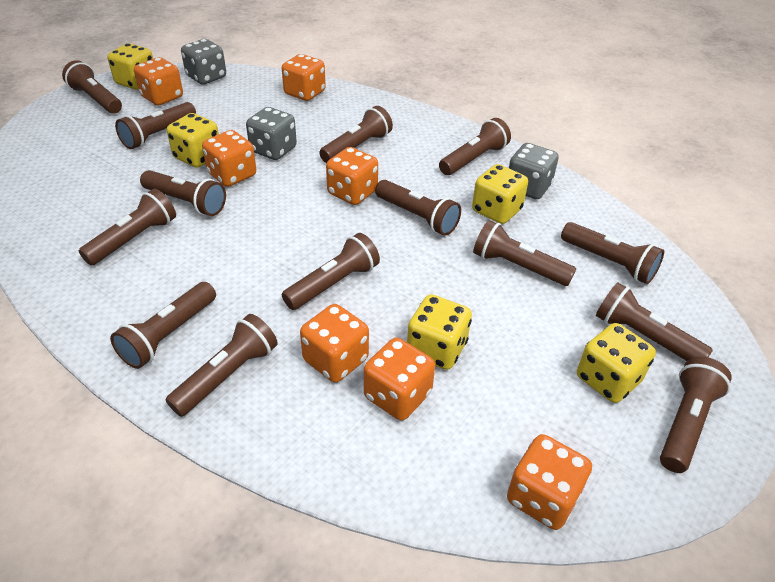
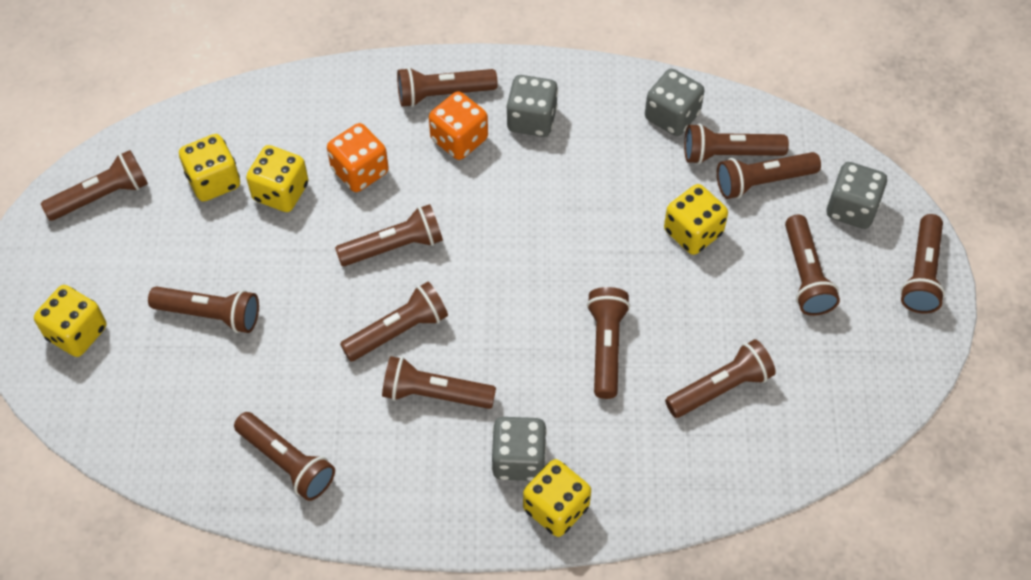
brown flashlight: [62,60,122,114] [79,189,176,265] [110,282,216,369] [115,102,196,149] [140,170,226,216] [166,314,278,417] [282,233,380,310] [319,106,393,163] [375,180,461,236] [439,118,511,175] [473,220,576,286] [561,222,664,284] [596,282,713,361] [660,357,732,473] = 14 -> [41,150,148,221] [148,287,259,333] [234,412,335,501] [335,204,443,266] [340,282,448,362] [382,356,496,409] [397,67,498,107] [587,287,630,399] [665,339,776,418] [684,123,789,164] [717,152,821,199] [785,215,840,316] [900,214,945,314] = 13
grey dice: [181,39,226,85] [246,107,297,160] [509,143,559,199] = 3 -> [491,417,547,481] [506,75,558,137] [645,69,705,136] [827,162,887,229] = 4
orange dice: [134,57,183,105] [202,130,256,187] [282,54,326,101] [300,304,369,383] [326,147,378,205] [364,338,435,420] [507,434,592,530] = 7 -> [327,123,389,192] [429,91,488,160] = 2

